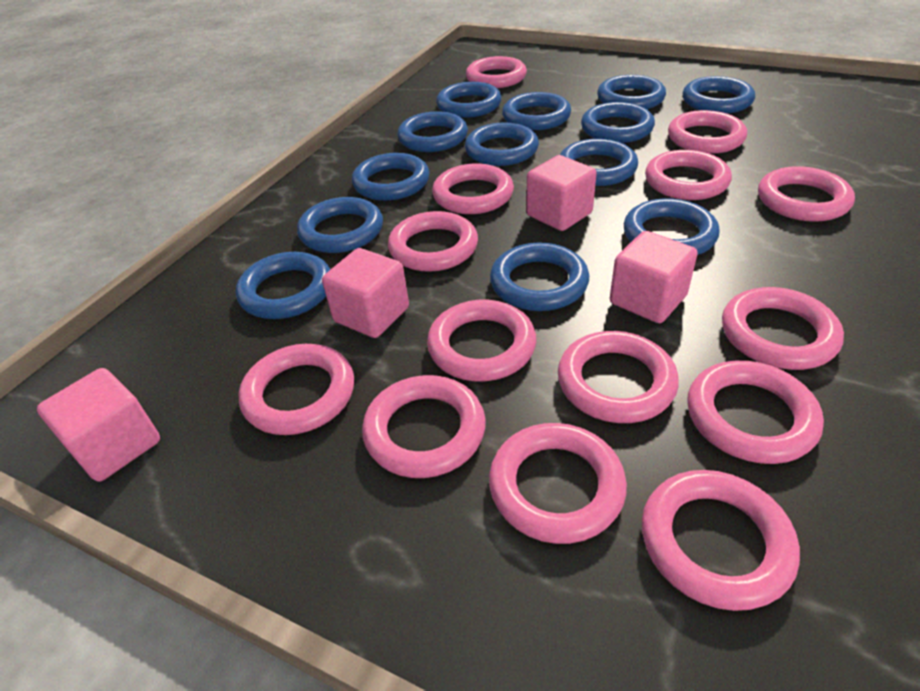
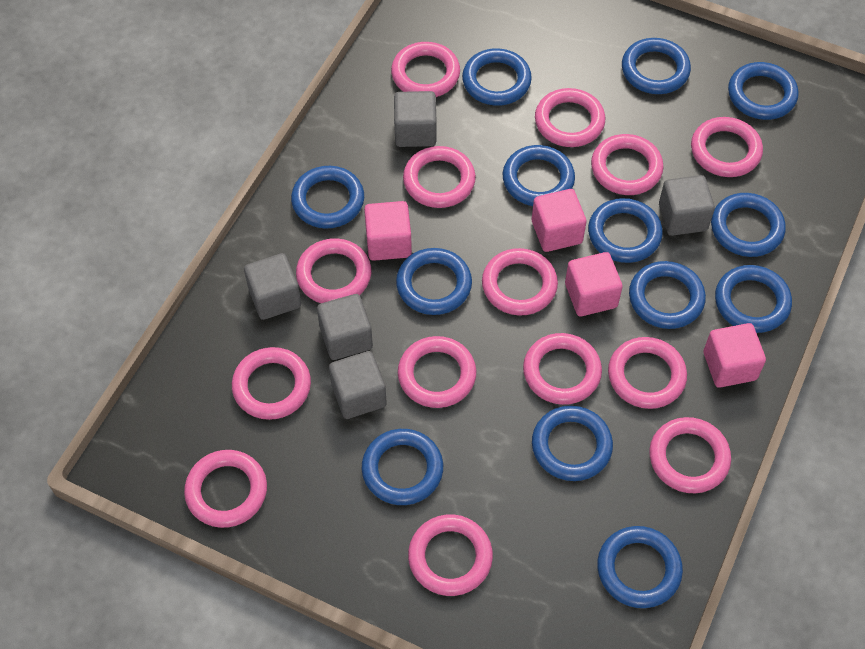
grey cube: none = 0 -> [244,253,301,320] [317,294,373,360] [329,351,387,419] [394,91,437,147] [659,175,715,236] = 5

